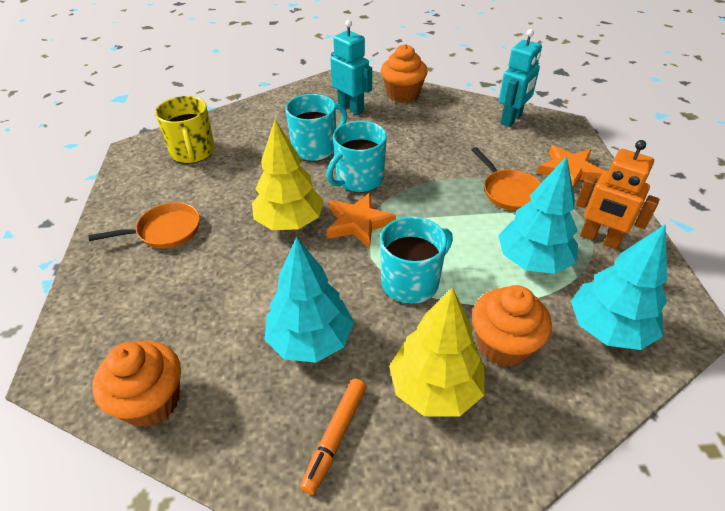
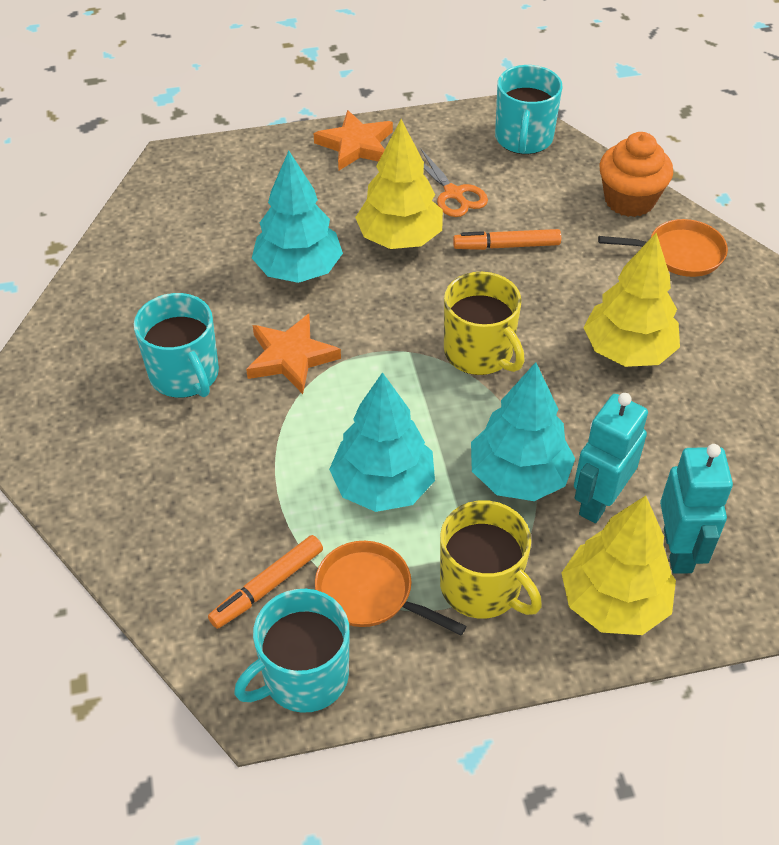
orange cupcake: [92,341,181,427] [381,44,428,103] [472,285,552,367] = 3 -> [599,132,673,217] = 1
orange marker: [300,379,367,495] = 1 -> [208,535,323,629] [453,229,561,250] = 2
orange robot: [576,140,660,250] = 1 -> none = 0
orange scissors: none = 0 -> [421,149,488,217] = 1
yellow mug: [155,96,215,164] = 1 -> [440,500,542,619] [444,272,525,375] = 2
yellow tree: [252,120,324,230] [389,288,485,416] = 2 -> [355,119,443,249] [561,495,676,635] [583,233,680,367] = 3

